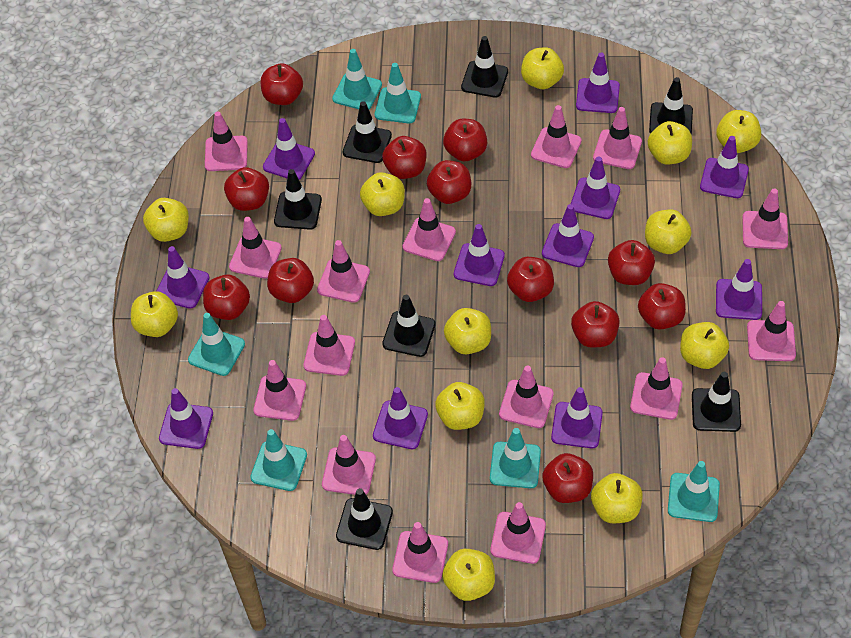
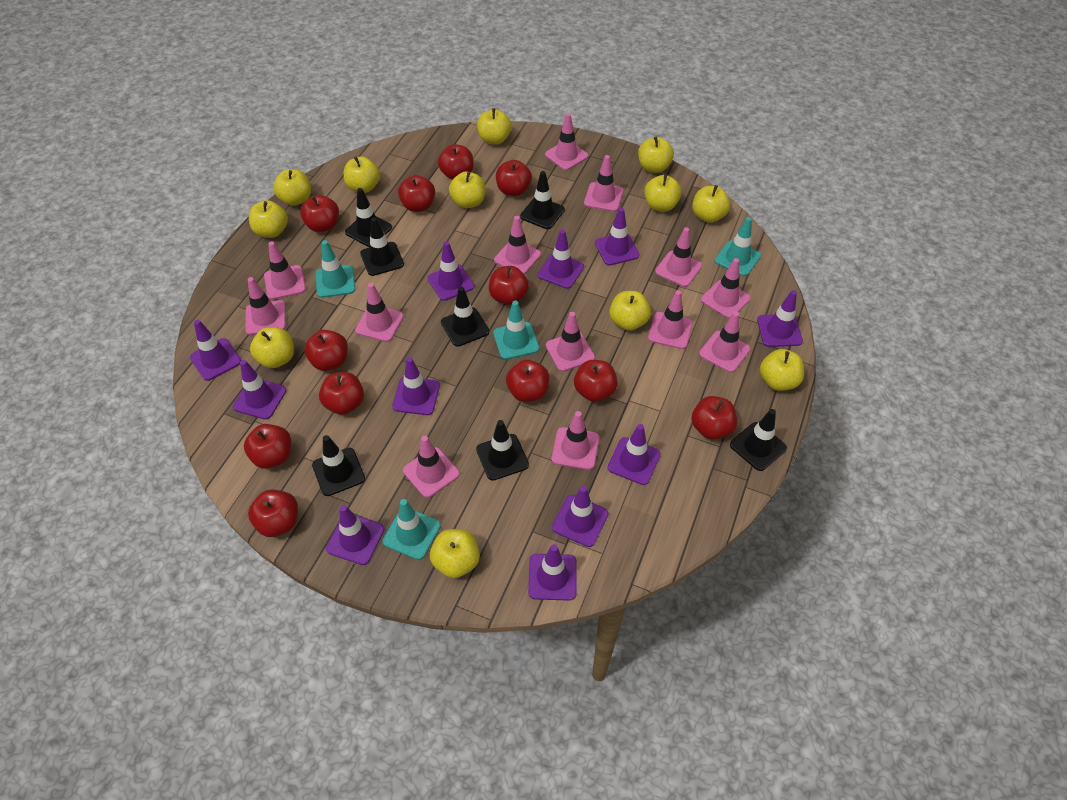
pink traffic cone: [205,111,248,171] [229,217,282,279] [253,360,306,421] [304,315,355,376] [317,240,370,303] [322,435,376,495] [392,522,448,583] [403,198,456,261] [490,502,546,564] [499,366,554,428] [531,105,582,168] [593,107,642,169] [630,357,683,420] [742,188,788,249] [747,301,796,361] = 15 -> [245,277,286,335] [264,241,306,300] [355,283,404,342] [403,436,460,498] [494,216,541,274] [545,113,588,170] [546,312,595,372] [552,411,599,470] [584,155,623,212] [648,290,693,349] [655,227,702,287] [699,312,750,373] [701,258,750,318] = 13
turquoise traffic cone: [188,313,245,376] [250,429,307,491] [332,49,382,110] [375,63,421,123] [490,428,541,488] [668,461,720,522] = 6 -> [316,240,355,298] [382,499,441,560] [493,301,539,360] [714,217,761,276] = 4

